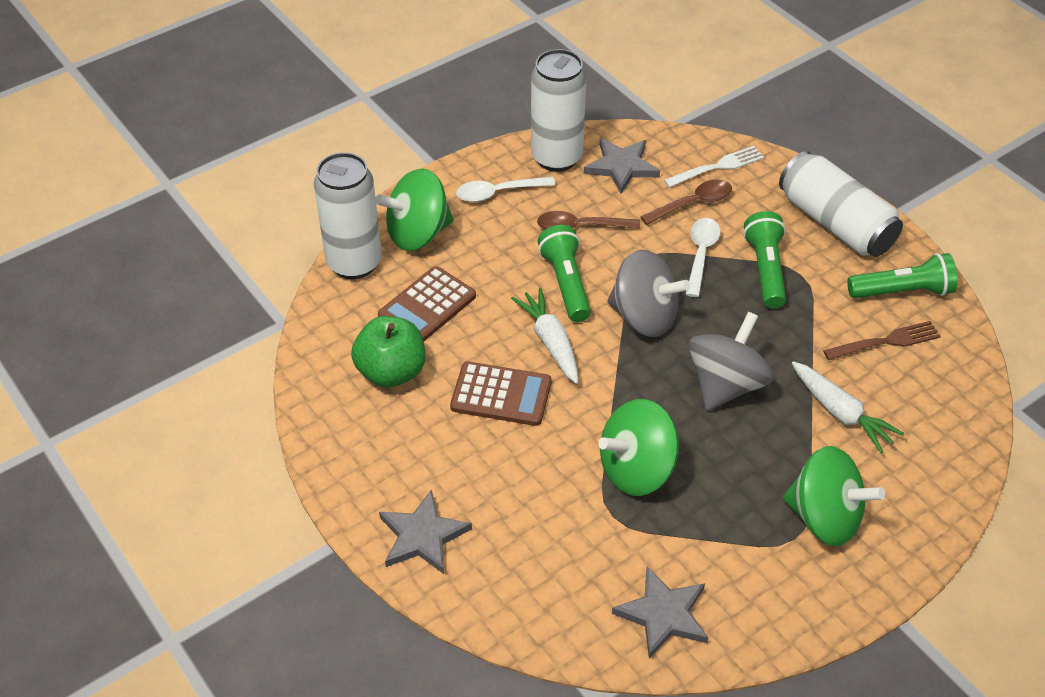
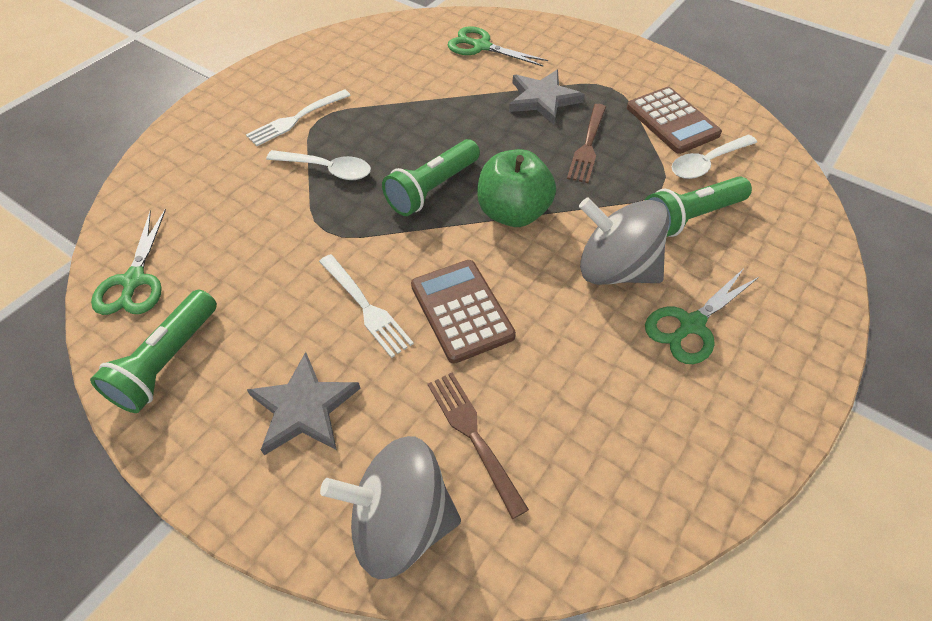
brown fork: [823,321,941,360] = 1 -> [428,373,529,519] [567,104,606,183] = 2
brown spoon: [537,211,640,229] [641,179,732,225] = 2 -> none = 0
green scissors: none = 0 -> [91,209,166,315] [448,26,548,66] [645,268,760,364] = 3
green spinning top: [376,168,454,251] [598,399,679,496] [783,446,885,546] = 3 -> none = 0
grey star: [379,489,472,574] [584,138,660,194] [612,566,708,659] = 3 -> [247,352,361,455] [509,70,585,124] = 2
white can: [314,153,382,279] [531,49,587,172] [779,151,903,257] = 3 -> none = 0
white carrot: [511,288,579,384] [792,361,905,453] = 2 -> none = 0
white fork: [664,146,764,187] = 1 -> [246,89,351,146] [319,254,414,358] = 2

